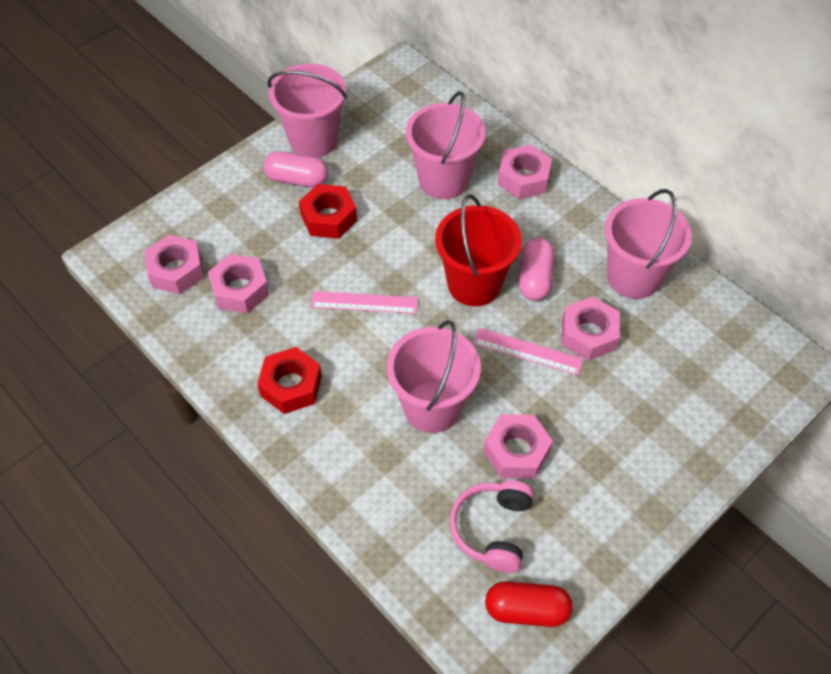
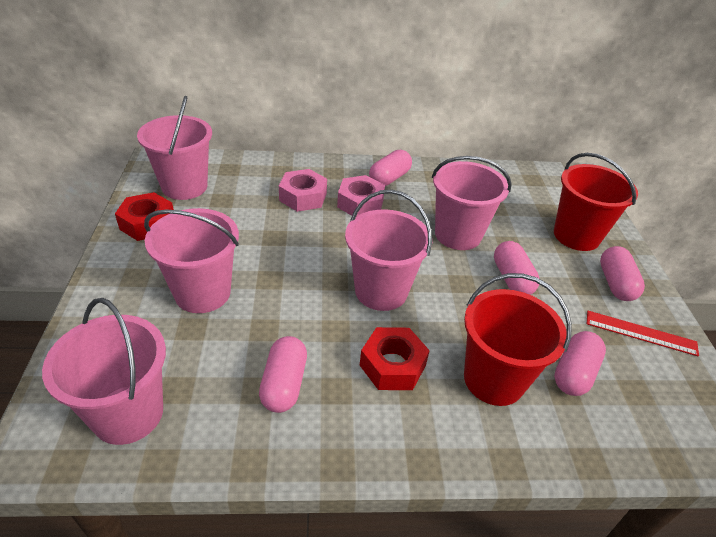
pink bucket: [267,63,347,158] [387,320,481,433] [406,91,486,199] [605,189,692,299] = 4 -> [42,298,166,445] [137,96,212,200] [144,208,239,313] [345,190,432,311] [432,156,512,250] = 5
pink capsule: [263,151,328,188] [519,238,555,301] = 2 -> [259,336,307,413] [369,150,412,186] [494,241,540,295] [554,331,606,396] [600,246,645,301] = 5
pink headphones: [450,480,534,573] = 1 -> none = 0
pink nut: [144,235,204,294] [208,254,269,313] [483,414,553,478] [498,144,552,199] [562,296,620,361] = 5 -> [279,169,327,212] [337,175,385,216] = 2
pink ruler: [311,291,418,314] [473,328,583,375] = 2 -> none = 0
red bucket: [435,194,522,306] = 1 -> [464,273,572,406] [554,153,638,251] = 2
red capsule: [485,581,573,627] = 1 -> none = 0
red ruler: none = 0 -> [587,311,699,357] = 1

